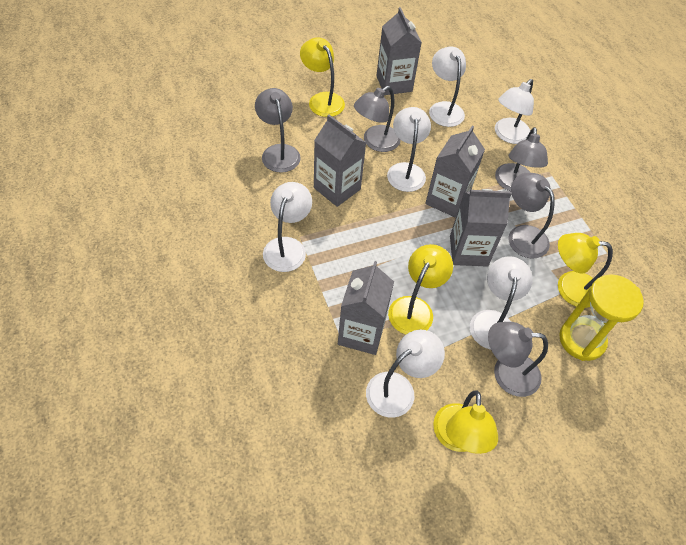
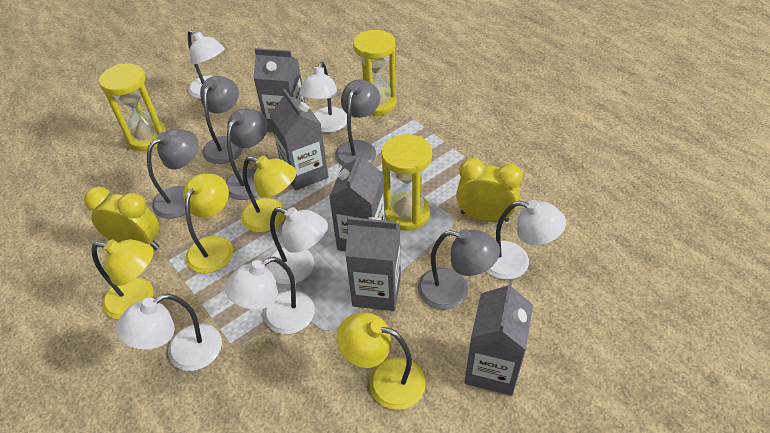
yellow clock: none = 0 -> [84,187,159,250] [456,158,523,222] = 2
yellow hourglass: [559,274,644,361] = 1 -> [99,64,167,151] [353,30,397,116] [381,134,432,231] = 3

